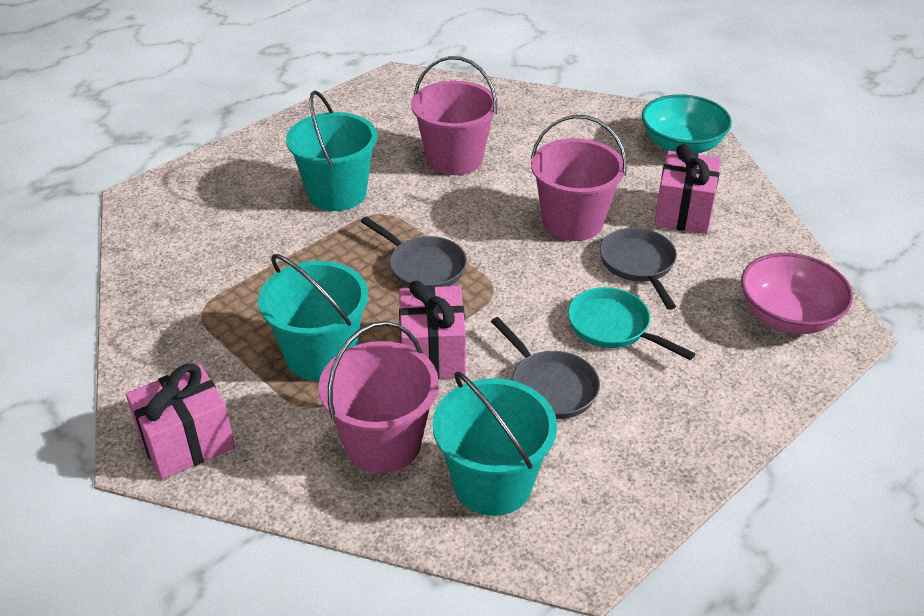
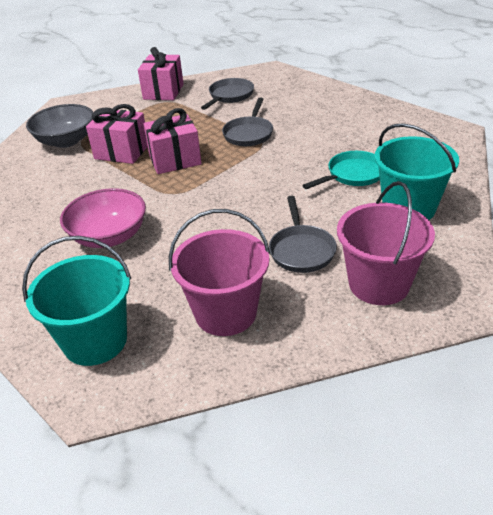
grey bowl: none = 0 -> [26,104,93,148] = 1
pink bucket: [319,321,439,473] [411,56,498,175] [531,115,627,241] = 3 -> [169,209,270,336] [337,181,435,305] = 2
turquoise bowl: [642,94,732,153] = 1 -> none = 0
turquoise bucket: [258,254,368,381] [286,91,377,211] [432,371,557,516] = 3 -> [22,236,131,366] [375,123,459,220] = 2

